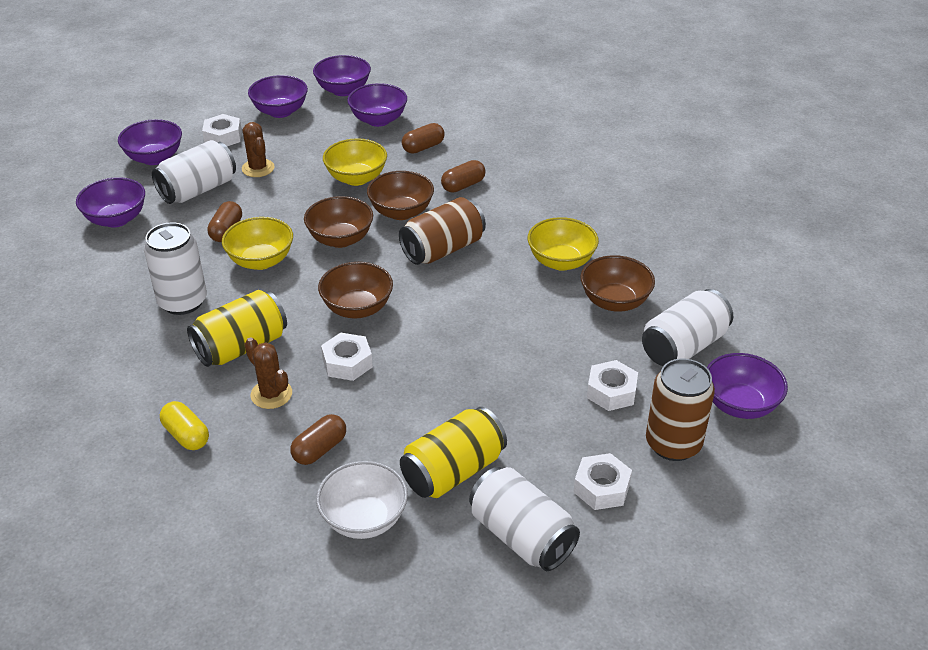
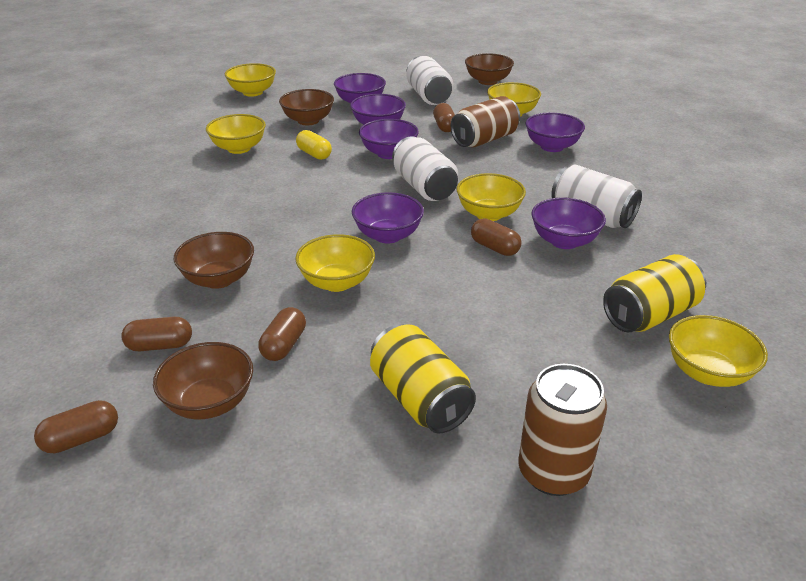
brown cactus: [242,122,275,177] [245,337,292,409] = 2 -> none = 0
brown capsule: [207,201,242,242] [290,414,346,465] [402,123,445,154] [441,160,486,193] = 4 -> [34,400,118,453] [121,317,192,351] [258,307,306,361] [433,103,455,132] [471,219,522,256] = 5
white bowl: [316,461,408,539] = 1 -> none = 0
white can: [144,222,207,315] [152,140,236,204] [469,467,580,571] [642,289,733,366] = 4 -> [392,136,458,201] [407,56,454,105] [551,164,642,228] = 3
white nut: [202,114,242,146] [321,333,373,381] [573,453,632,510] [587,360,638,411] = 4 -> none = 0
yellow bowl: [222,217,293,270] [323,138,387,186] [528,217,599,271] = 3 -> [206,114,266,154] [225,63,276,97] [295,234,375,292] [457,173,526,221] [487,82,541,117] [669,315,768,387] = 6

